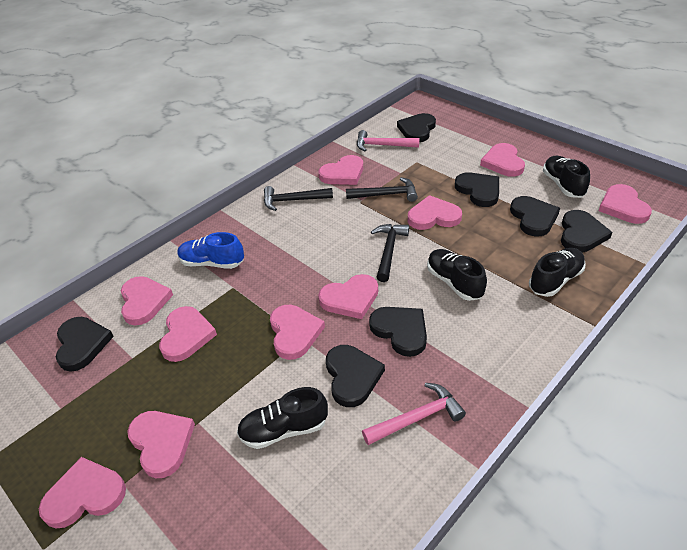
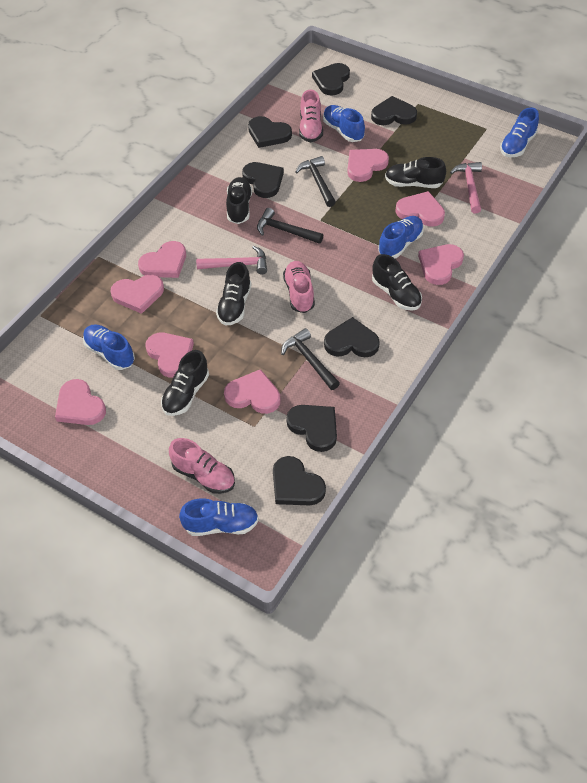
black shoe: [237,387,328,449] [427,249,487,301] [529,248,586,297] [543,156,590,198] = 4 -> [161,350,209,416] [216,262,252,326] [226,177,252,224] [372,254,422,311] [385,157,446,188] = 5
blue shoe: [177,232,244,269] = 1 -> [83,324,135,370] [179,498,259,536] [323,105,365,142] [378,216,424,258] [500,107,539,157] = 5
pink heart: [39,457,126,529] [121,276,173,325] [127,411,195,478] [159,306,217,362] [270,305,325,360] [318,274,378,319] [319,155,363,185] [408,195,462,230] [480,143,525,177] [599,184,652,224] = 10 -> [55,379,106,425] [111,275,164,314] [138,241,186,278] [145,333,194,378] [224,369,280,414] [347,149,389,182] [395,191,445,227] [418,244,464,285] = 8
pink shoe: none = 0 -> [169,438,235,494] [283,261,315,313] [299,90,323,142] = 3

